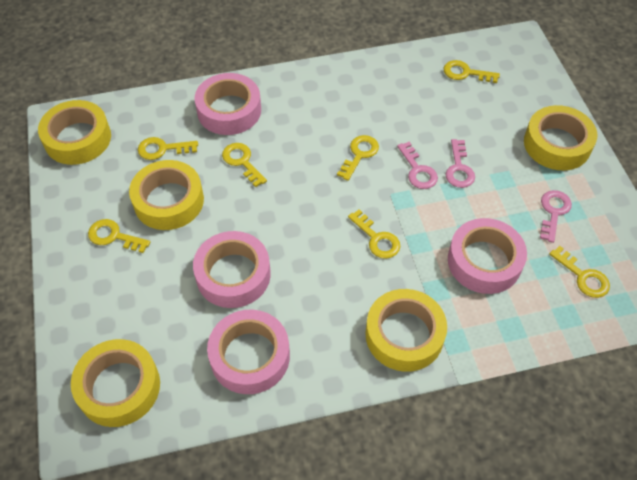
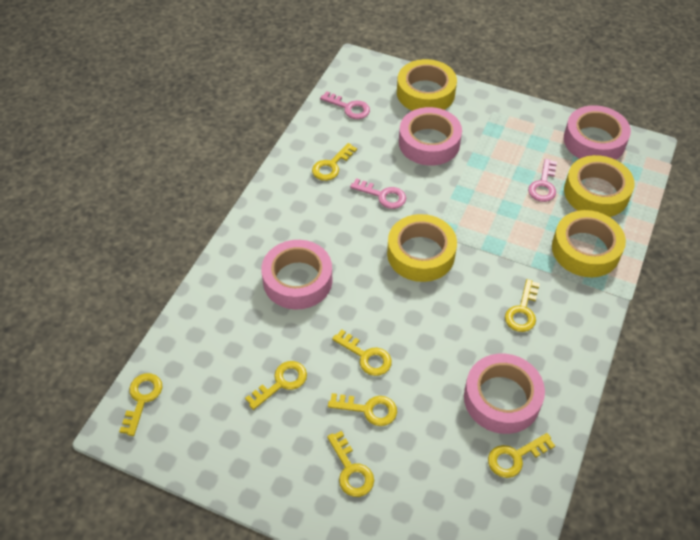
yellow key: [88,219,150,253] [138,137,198,160] [222,143,267,187] [337,135,379,181] [348,209,400,259] [443,60,500,83] [549,246,610,298] = 7 -> [119,373,162,436] [245,361,307,410] [312,143,357,181] [327,431,374,497] [328,393,397,426] [332,329,392,376] [488,433,555,478] [505,279,540,332] = 8
yellow tape: [38,100,111,165] [71,339,160,427] [129,160,204,230] [365,289,447,372] [524,105,597,171] = 5 -> [387,214,457,282] [397,59,457,111] [552,210,626,277] [564,155,635,217] = 4

